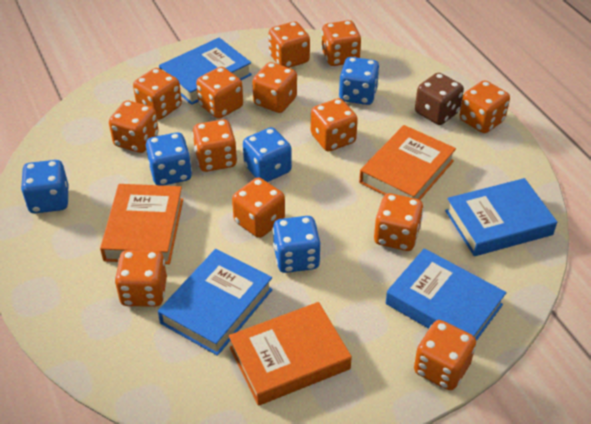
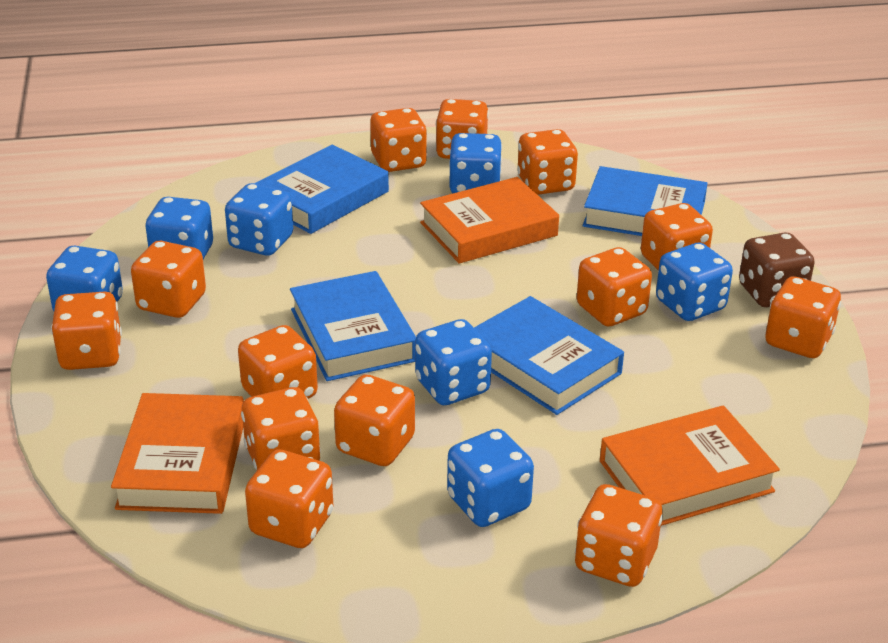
blue dice: [21,160,68,213] [146,132,192,186] [243,127,292,182] [273,216,321,273] [339,57,380,105] = 5 -> [46,245,123,311] [145,197,213,259] [225,183,293,256] [415,319,492,405] [447,429,534,527] [449,133,502,193] [656,243,733,321] = 7

